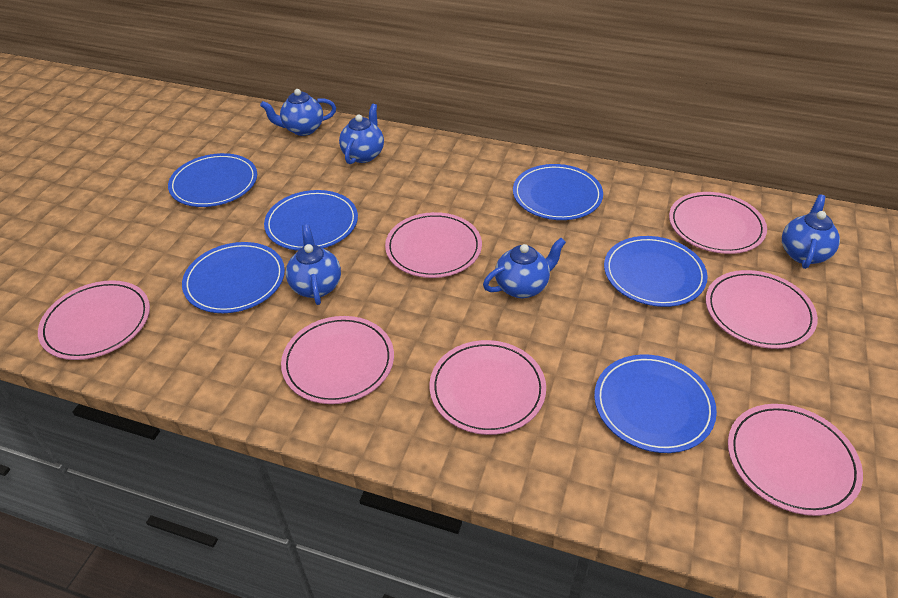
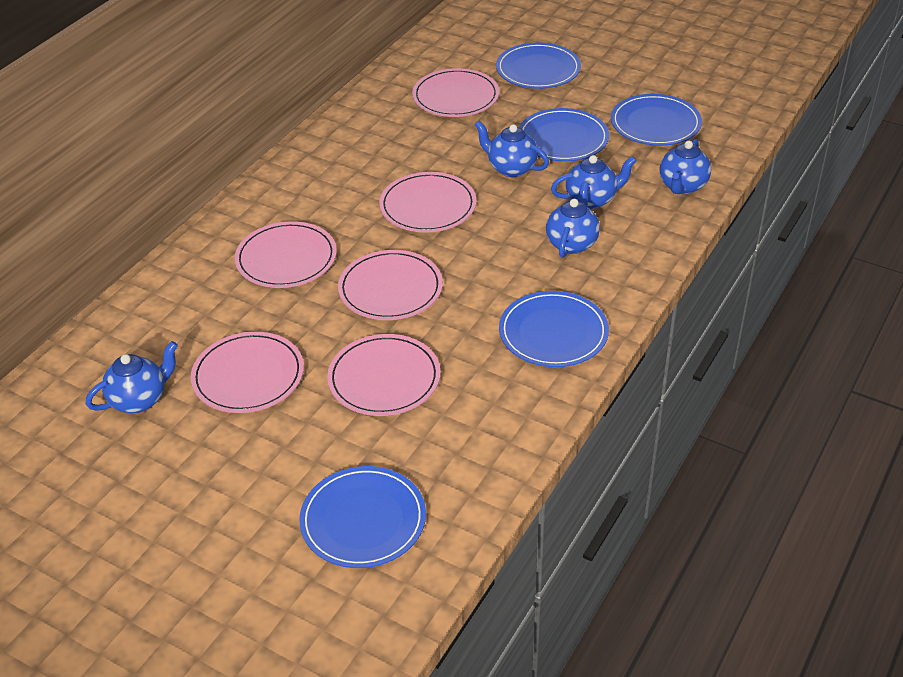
blue plate: [168,153,257,207] [182,242,285,313] [264,190,358,251] [513,164,603,220] [594,355,717,453] [604,236,708,307] = 6 -> [299,466,426,568] [496,43,581,89] [499,291,609,367] [519,108,609,161] [611,94,702,146] = 5
pink plate: [38,280,150,360] [281,316,394,404] [385,212,482,278] [430,340,546,435] [669,192,767,254] [706,270,818,349] [728,404,863,516] = 7 -> [191,332,304,413] [235,221,337,288] [327,334,441,416] [338,250,443,320] [379,172,477,232] [412,68,499,117] = 6

